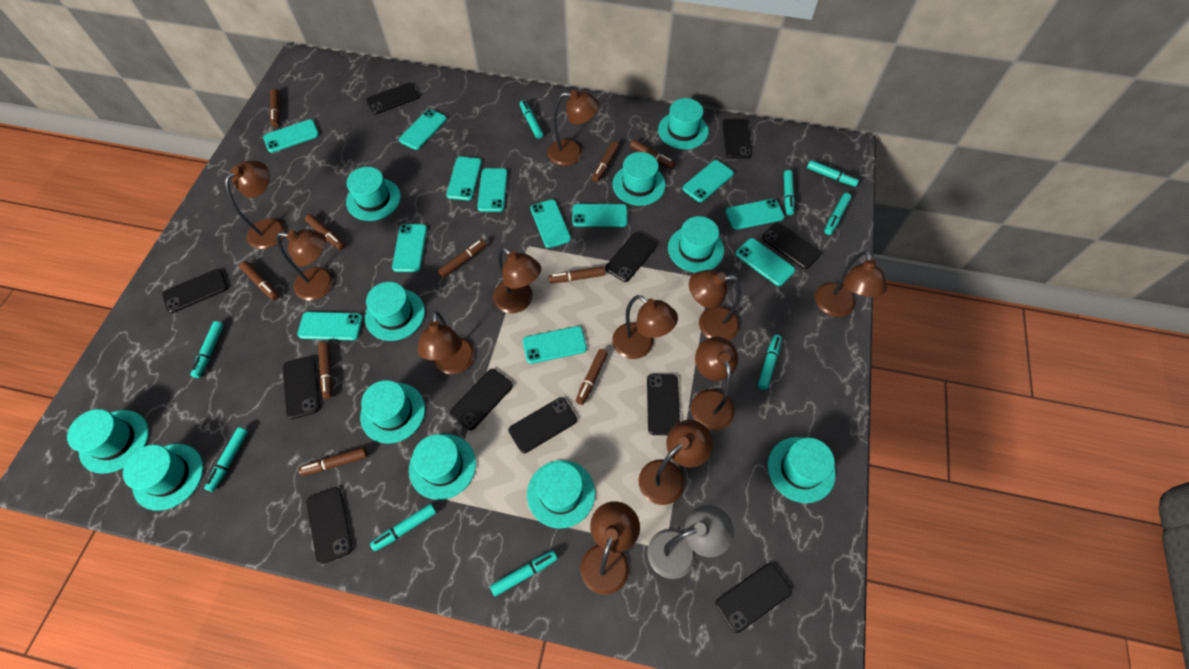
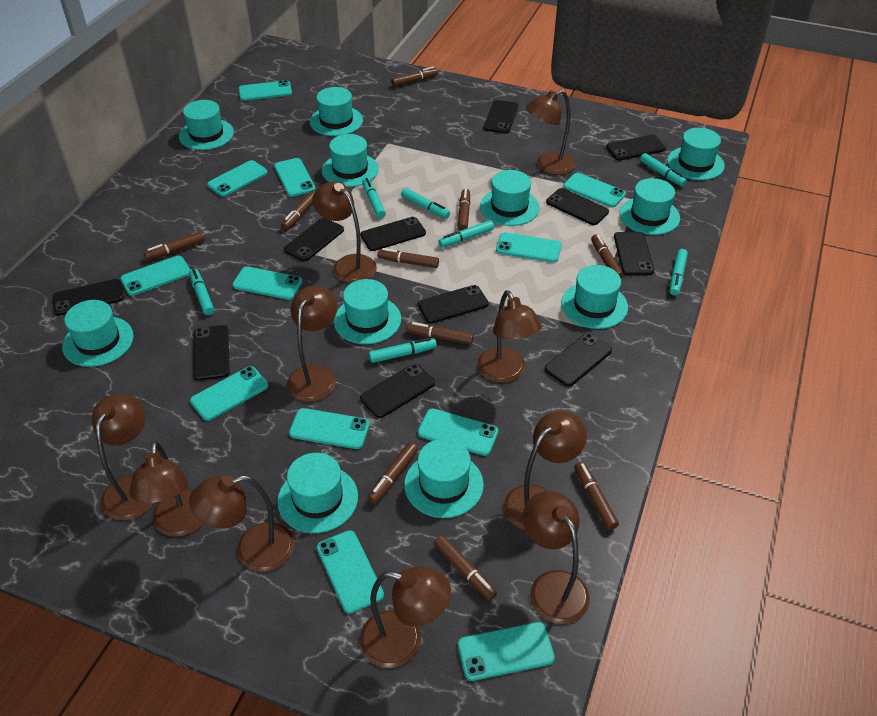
brown lamp: [225,161,285,249] [276,229,334,301] [417,311,475,374] [493,247,541,313] [547,90,599,166] [580,501,640,595] [612,295,678,359] [639,420,713,505] [689,270,741,340] [691,337,738,430] [815,251,887,317] = 11 -> [92,393,154,520] [129,441,203,537] [189,475,295,572] [287,286,337,402] [312,181,377,283] [360,566,451,668] [477,290,542,383] [504,411,587,530] [523,491,590,624] [526,90,576,175] = 10
grey lamp: [647,505,734,579] = 1 -> none = 0
turquoise marker: [191,321,224,378] [204,427,248,492] [370,504,436,551] [490,551,557,596] [520,100,543,139] [758,335,782,390] [784,170,795,215] [807,160,859,187] [824,193,851,235] = 9 -> [189,268,214,315] [362,178,386,218] [369,338,437,363] [401,188,450,219] [439,220,494,248] [640,153,687,186] [670,249,688,296] = 7

